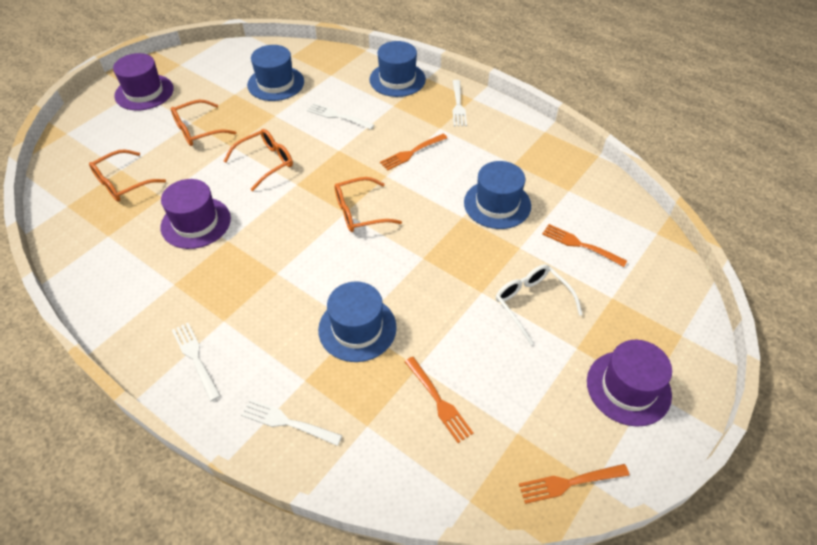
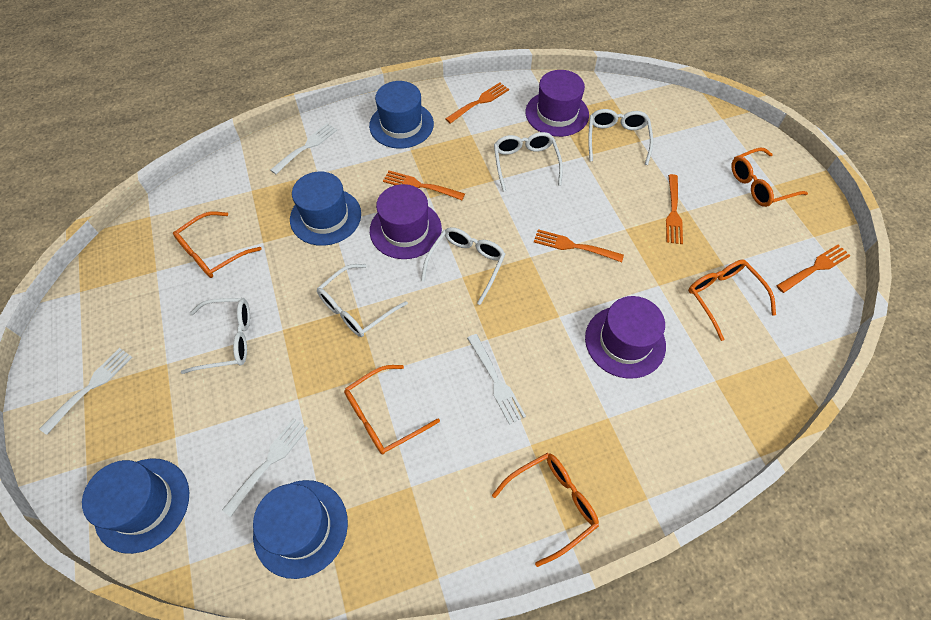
orange fork: [380,134,447,171] [405,357,474,443] [519,464,629,504] [542,224,627,267] = 4 -> [383,170,465,200] [446,82,509,124] [534,229,624,262] [666,174,683,244] [776,244,851,293] = 5
orange glasses: [89,149,166,202] [171,100,237,146] [224,129,293,191] [335,177,402,232] = 4 -> [173,211,262,278] [344,365,440,454] [492,453,599,567] [688,259,776,341] [731,147,808,207] = 5
white glasses: [496,264,583,345] = 1 -> [181,298,250,374] [317,264,408,337] [421,227,506,305] [494,132,563,192] [588,109,653,165] = 5

